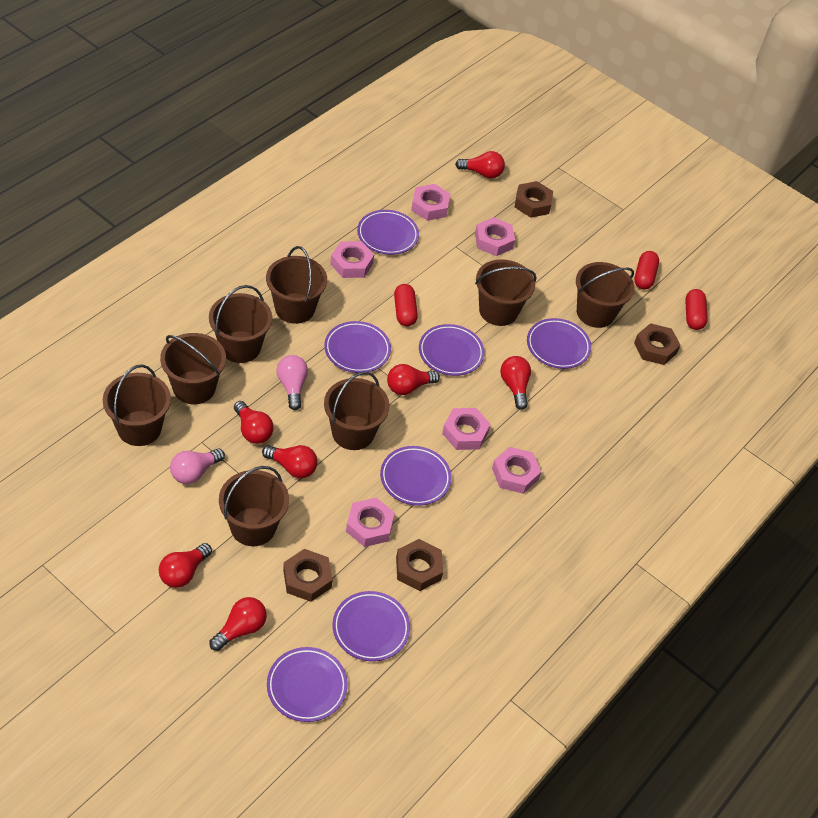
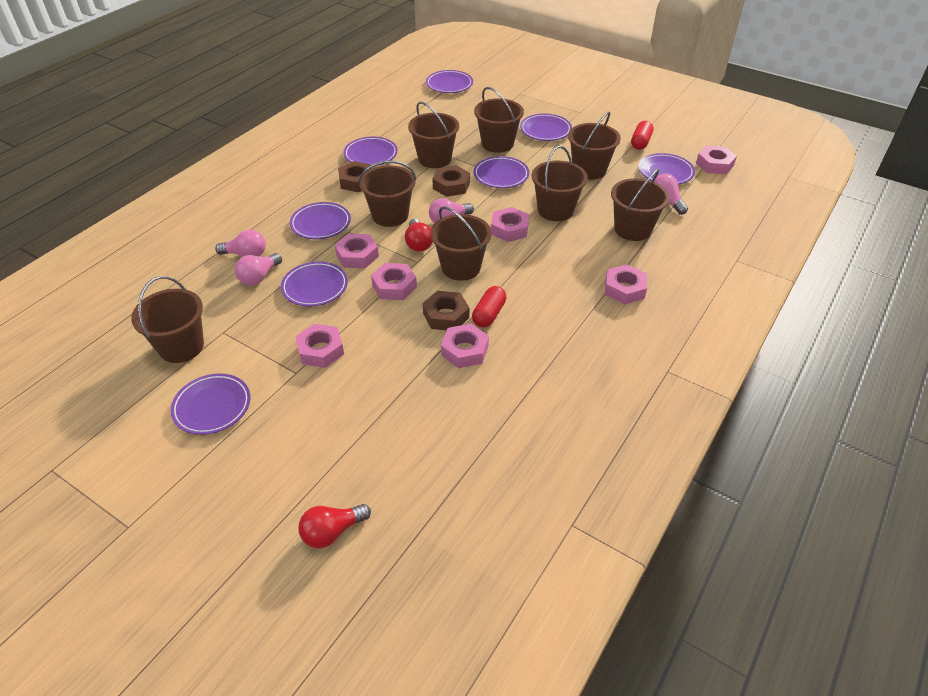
brown nut: [283,549,332,602] [396,539,443,591] [515,181,553,218] [634,323,680,365] = 4 -> [338,161,372,192] [423,291,469,330] [432,165,470,197] = 3
pink light bulb: [170,448,225,484] [276,355,308,410] = 2 -> [215,229,266,257] [235,253,282,285] [429,198,474,223] [654,174,688,215] = 4
pink nut: [330,241,374,278] [346,498,395,547] [411,184,451,221] [442,408,490,450] [475,217,515,256] [492,447,541,494] = 6 -> [295,324,344,368] [335,234,379,268] [371,263,417,300] [441,324,489,368] [491,207,529,242] [605,264,647,304] [696,146,737,174] = 7
purple plate: [267,647,348,722] [324,321,391,373] [333,591,410,661] [357,210,419,255] [380,446,452,506] [419,324,484,376] [527,318,591,369] = 7 -> [171,373,251,435] [281,261,348,306] [290,202,351,239] [344,137,398,166] [426,70,473,93] [474,156,529,188] [520,113,572,141] [638,153,695,185] = 8
red capsule: [394,284,418,326] [634,251,659,289] [685,289,708,330] = 3 -> [472,286,506,327] [631,121,653,150] = 2
red light bulb: [159,543,212,588] [209,597,267,651] [234,401,274,444] [262,445,318,478] [387,364,440,395] [455,151,505,179] [500,356,531,410] = 7 -> [298,504,371,548] [405,219,433,252] = 2

